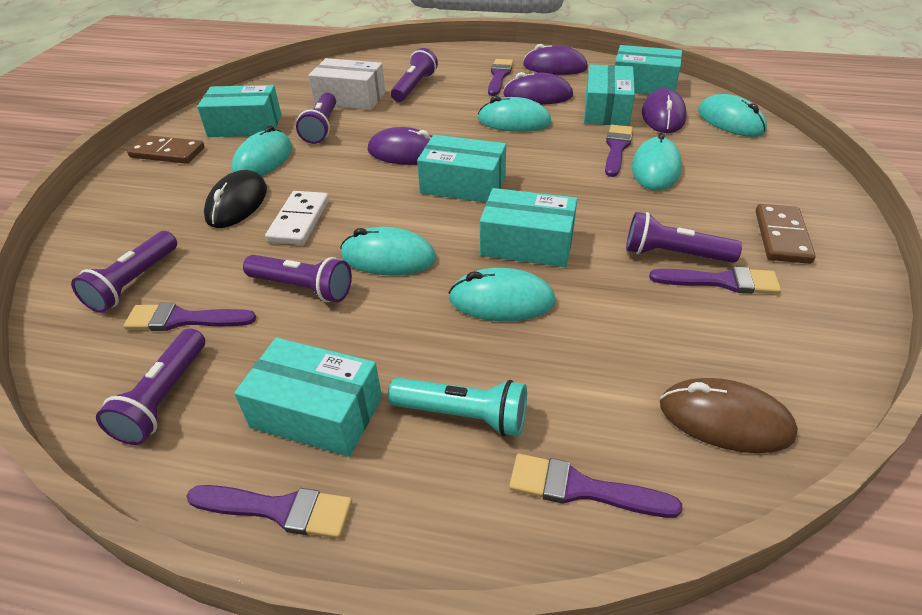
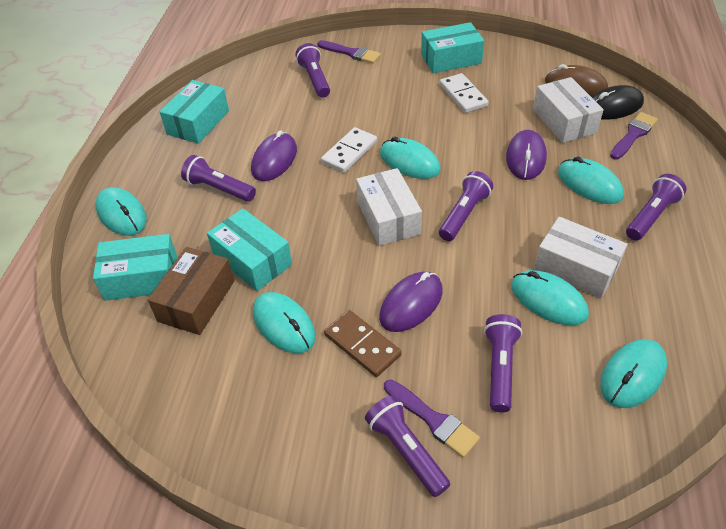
brown box: none = 0 -> [148,247,234,335] = 1
brown domino: [127,135,205,164] [755,204,816,264] = 2 -> [324,310,402,377] = 1
purple brush: [123,303,256,331] [187,485,352,538] [488,59,513,96] [509,454,682,518] [605,125,633,177] [649,267,781,294] = 6 -> [317,40,381,64] [384,380,480,458] [610,112,658,159] = 3
purple mouse: [368,127,432,165] [503,72,573,104] [523,44,588,75] [642,88,687,133] = 4 -> [251,130,297,181] [379,272,443,332] [506,130,547,180] = 3
turquoise box: [197,85,281,137] [234,338,382,457] [417,135,506,203] [480,188,577,267] [584,64,635,126] [615,45,682,95] = 6 -> [93,234,178,301] [160,80,229,144] [207,209,292,291] [421,22,484,73] = 4
turquoise flashlight: [388,378,527,437] = 1 -> none = 0
white box: [308,58,385,110] = 1 -> [356,168,422,246] [533,77,604,143] [534,217,627,298] = 3
white domino: [265,191,329,245] = 1 -> [321,127,377,173] [440,73,489,113] = 2

